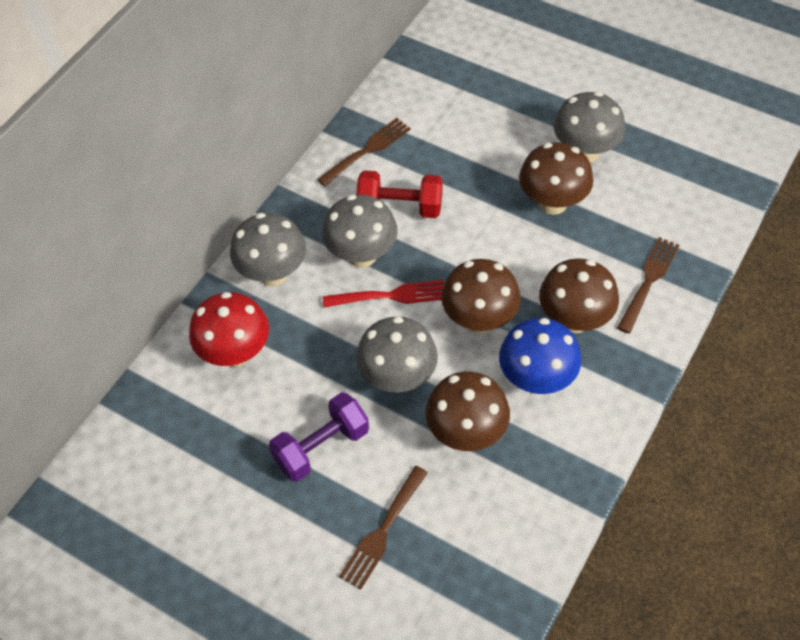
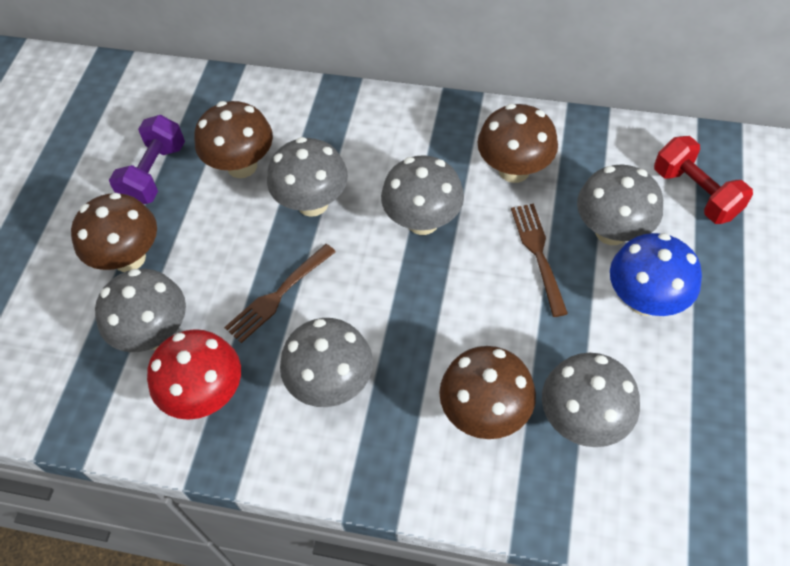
brown fork: [317,118,411,187] [339,466,428,590] [617,237,679,334] = 3 -> [224,244,336,343] [511,204,568,317] = 2
grey mushroom: [230,213,306,286] [322,195,398,268] [356,316,438,393] [554,91,626,163] = 4 -> [95,269,186,352] [267,137,348,217] [280,318,373,407] [381,155,464,235] [542,353,640,447] [577,165,663,245] = 6
red fork: [323,280,444,308] = 1 -> none = 0

